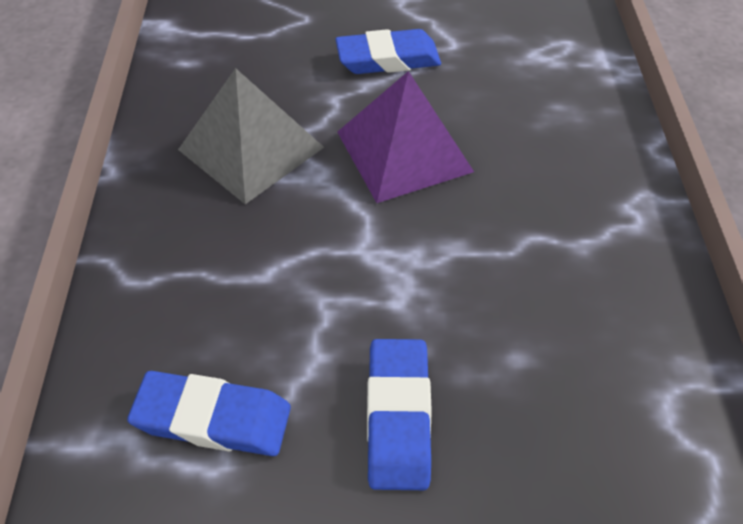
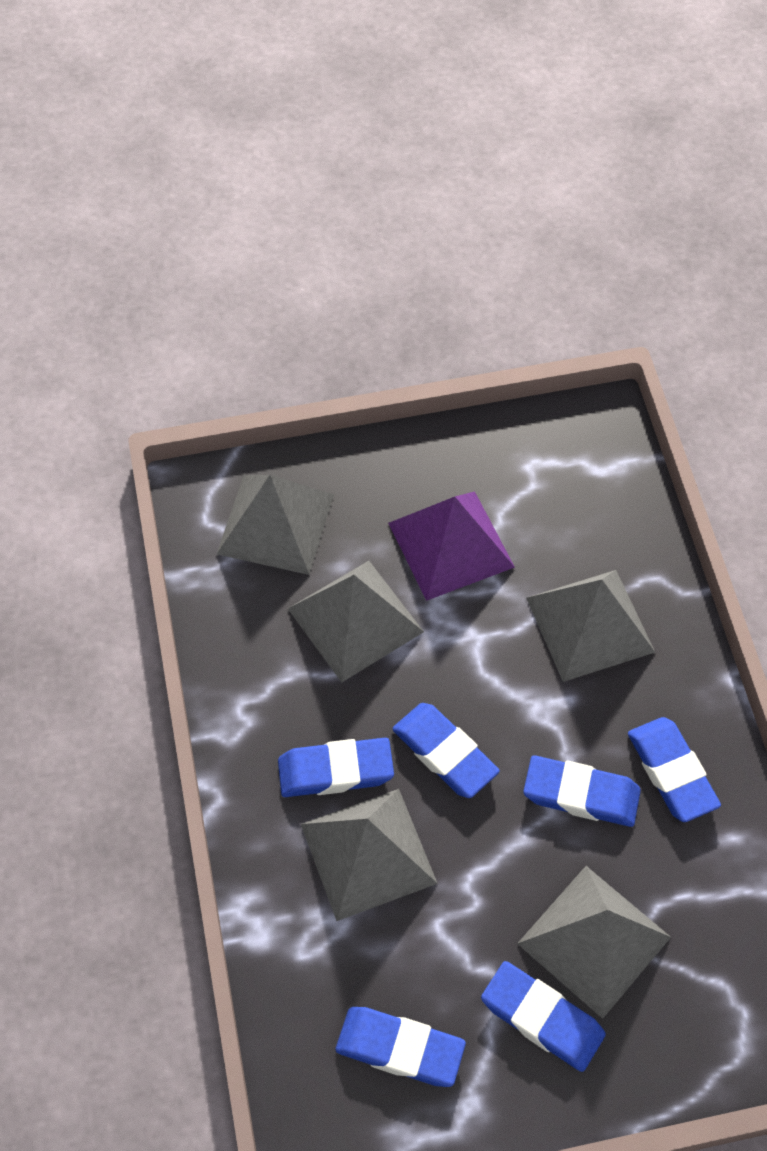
blue eraser: [127,371,291,456] [335,29,441,74] [367,339,432,490] = 3 -> [278,738,394,797] [336,1007,466,1087] [392,703,500,798] [481,961,606,1072] [523,755,641,827] [628,717,721,822] = 6
grey pyramid: [178,68,324,204] = 1 -> [217,475,334,575] [288,561,424,683] [301,789,438,921] [517,866,671,1019] [526,570,655,682] = 5

